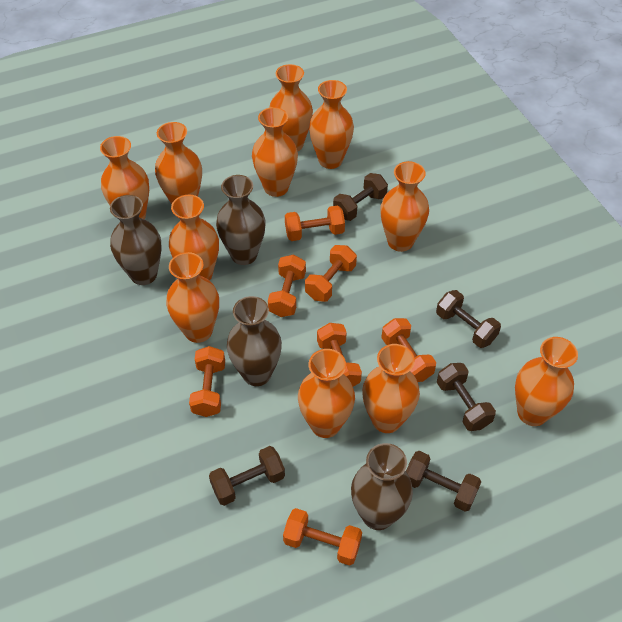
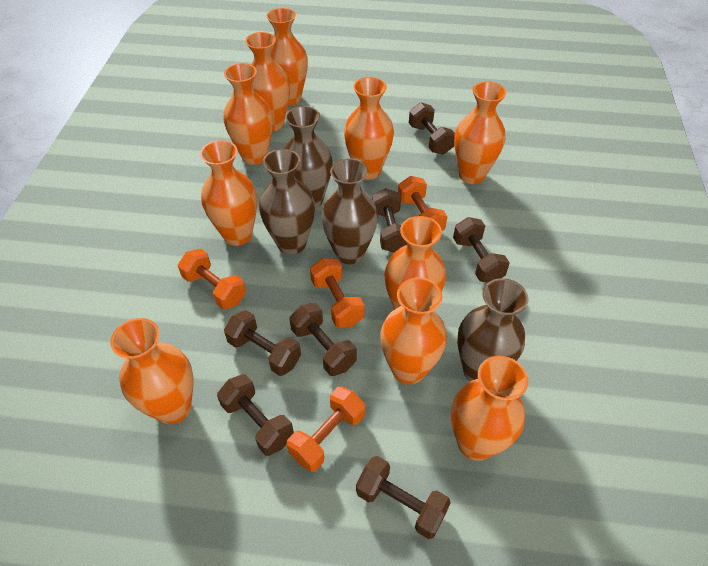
brown dumbbell: [209,446,285,506] [333,173,388,221] [406,451,481,512] [436,290,501,348] [437,363,496,431] = 5 -> [217,374,294,456] [224,310,301,376] [289,303,357,376] [356,456,451,539] [372,188,407,253] [409,103,455,155] [453,217,510,283] = 7
orange dumbbell: [189,346,225,417] [268,255,306,317] [283,508,362,566] [285,205,345,241] [305,245,357,302] [317,323,362,387] [381,318,436,382] = 7 -> [178,249,246,310] [287,386,365,472] [310,258,365,328] [398,176,448,231] = 4
orange vase: [100,136,149,219] [155,122,202,205] [166,252,219,343] [169,195,219,281] [252,107,298,197] [269,64,313,152] [298,349,355,438] [309,80,354,169] [362,344,420,433] [380,161,429,252] [515,337,578,426] = 11 -> [111,318,194,424] [200,140,257,246] [224,63,273,165] [245,32,290,131] [267,8,308,106] [344,77,394,180] [380,277,447,384] [384,216,446,310] [451,356,528,461] [454,81,506,184] = 10

